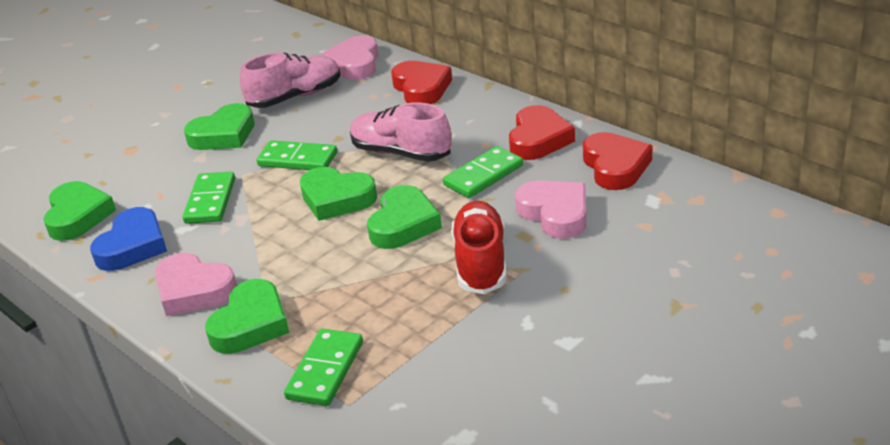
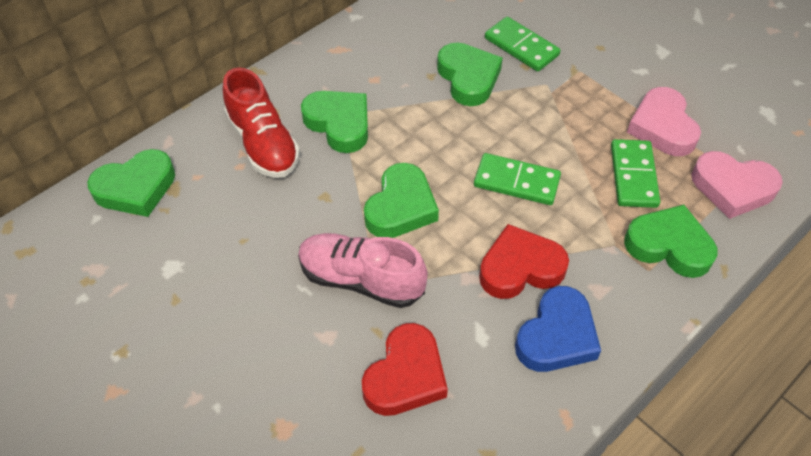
green domino: [182,172,235,224] [256,140,337,170] [284,329,363,406] [443,146,523,198] = 4 -> [474,153,561,205] [485,17,560,72] [611,139,660,208] = 3
pink heart: [155,253,237,316] [322,35,378,80] [515,180,586,239] = 3 -> [627,87,701,156] [691,151,783,219] = 2
pink shoe: [240,53,340,108] [350,103,451,162] = 2 -> [298,233,428,308] = 1
red heart: [391,61,452,104] [509,105,575,160] [583,132,653,190] = 3 -> [362,323,448,416] [479,224,569,299] = 2

